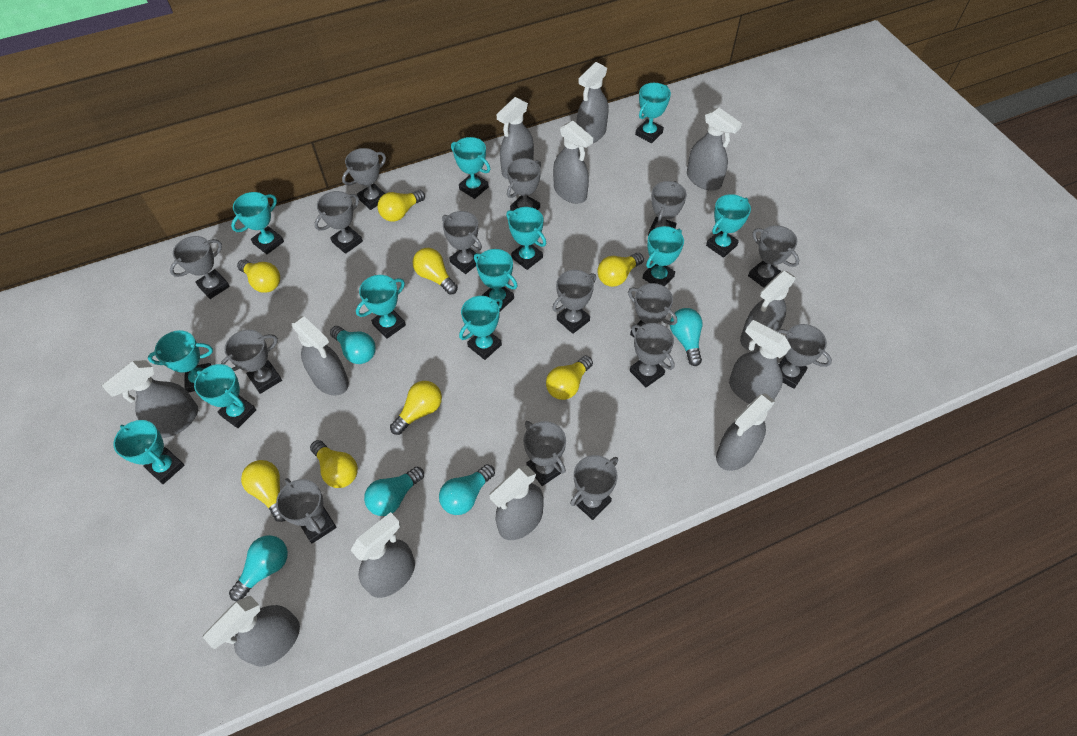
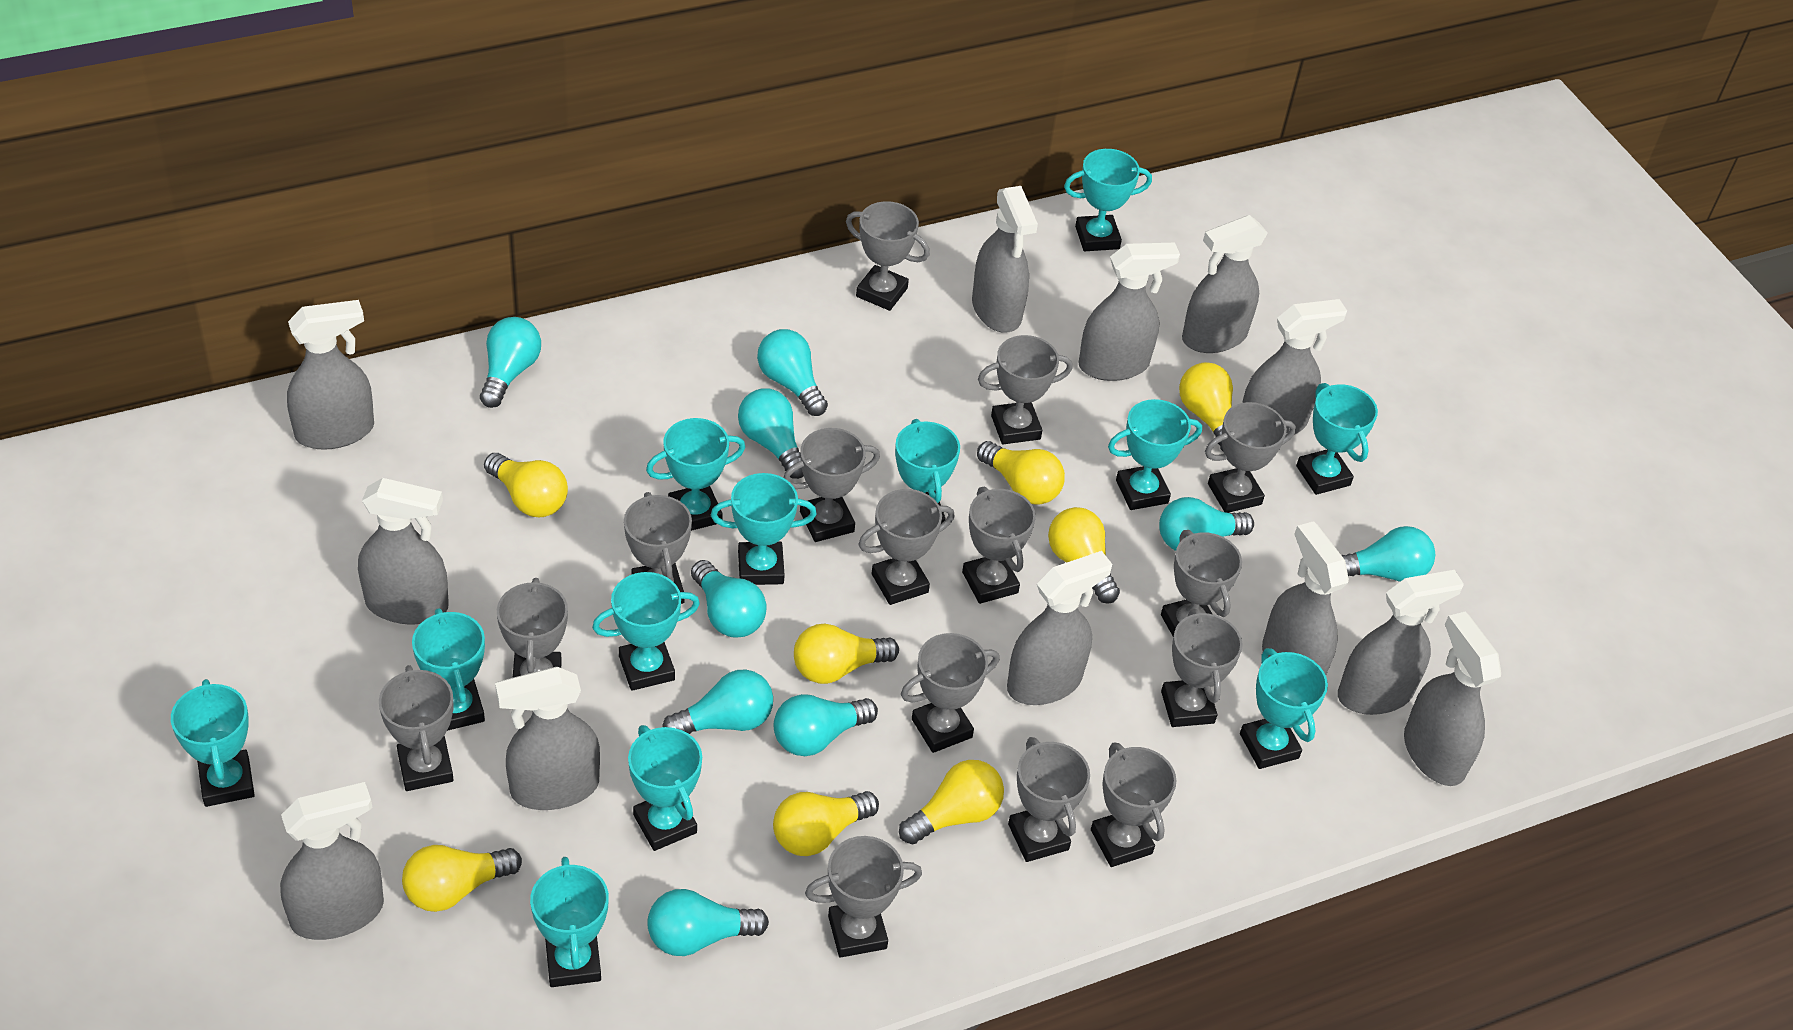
turquoise light bulb: [229,535,288,601] [330,326,376,364] [364,467,424,516] [439,464,495,515] [670,308,703,366] = 5 -> [480,317,541,408] [647,889,769,956] [663,669,773,734] [691,560,767,638] [738,388,804,479] [757,329,828,416] [774,694,878,756] [1159,497,1254,551] [1342,526,1435,582] = 9

